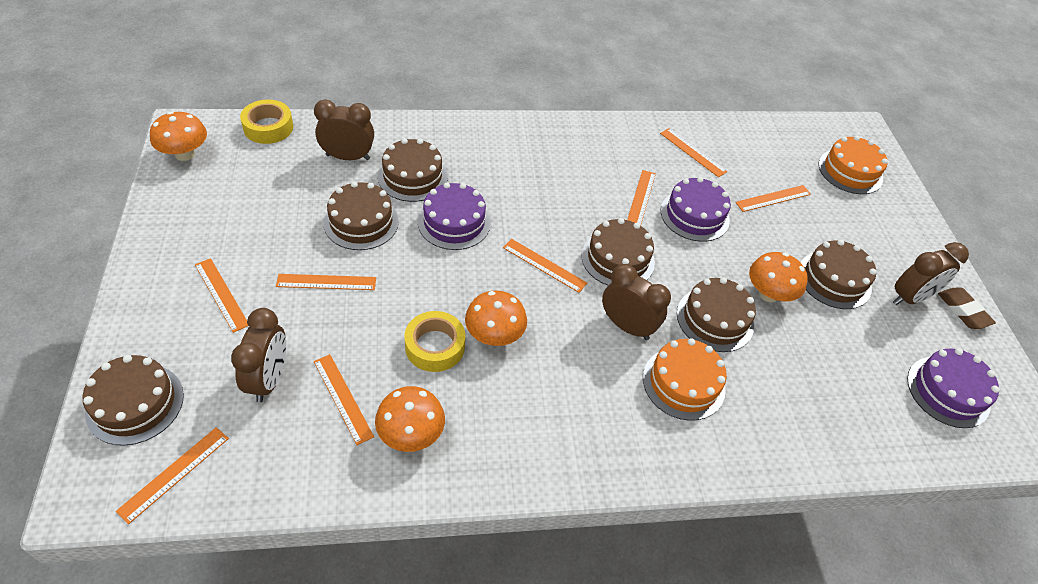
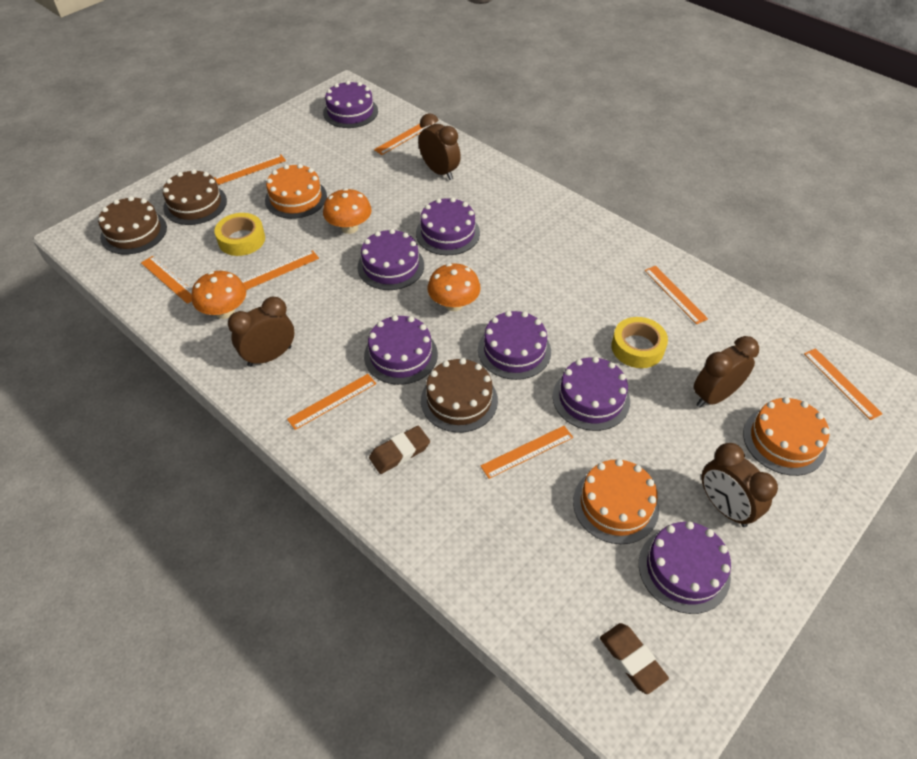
brown cake: [82,355,184,446] [324,182,399,250] [378,138,448,202] [581,218,655,286] [677,277,756,352] [800,240,877,309] = 6 -> [98,196,167,254] [163,169,227,225] [421,358,498,432] = 3
brown eraser: [938,288,996,329] = 1 -> [369,426,430,474] [600,623,669,694] = 2
orange cake: [643,338,727,421] [819,136,888,194] = 2 -> [265,164,327,219] [573,459,659,544] [743,397,830,476] = 3
orange mushroom: [150,111,207,161] [375,386,445,452] [465,291,527,346] [749,252,808,302] = 4 -> [192,271,246,319] [323,188,372,234] [427,263,481,311] = 3
purple cake: [418,183,491,250] [661,177,731,242] [907,348,1000,428] = 3 -> [323,81,378,128] [357,229,424,290] [364,315,438,385] [416,197,480,255] [478,311,551,380] [553,357,630,431] [639,521,731,614] = 7

